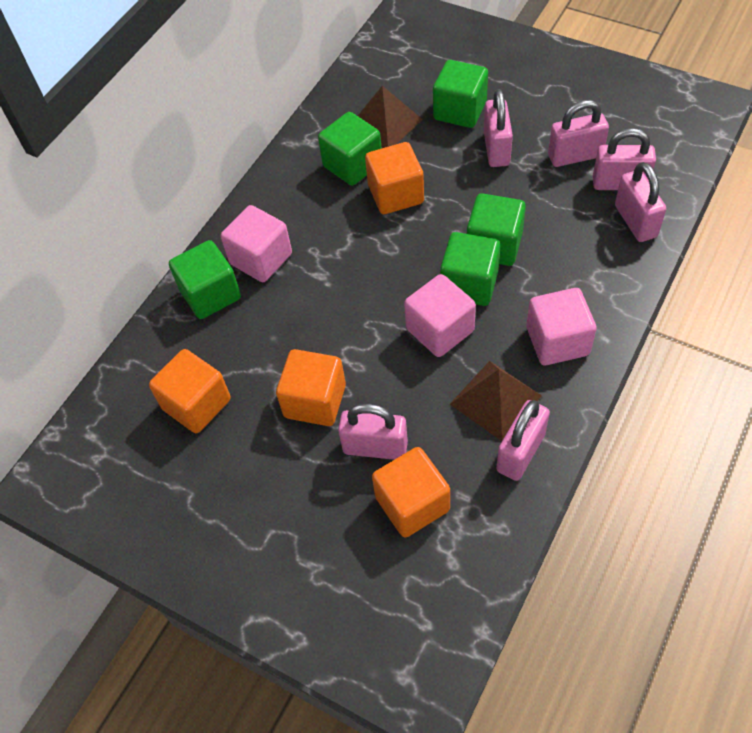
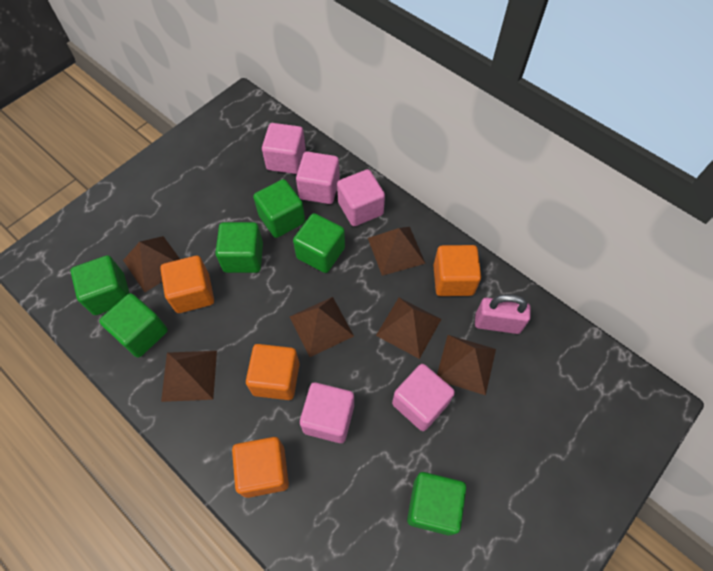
brown pyramid: [358,86,423,148] [450,361,542,441] = 2 -> [123,236,180,292] [161,351,217,402] [289,297,354,357] [368,227,426,276] [376,298,441,359] [437,335,496,395] = 6
green cube: [169,240,241,319] [318,112,382,186] [433,60,488,128] [440,232,500,306] [467,193,526,266] = 5 -> [70,255,129,315] [99,293,168,358] [215,222,263,273] [253,179,305,238] [293,213,345,273] [407,472,466,535] = 6
pink cube: [221,205,292,282] [404,274,476,357] [526,288,597,365] = 3 -> [262,123,306,174] [296,152,340,204] [300,383,354,443] [337,169,385,226] [392,364,455,431] = 5
pink padlock: [338,403,408,460] [484,89,513,167] [496,400,550,481] [548,100,609,167] [593,128,656,190] [615,162,666,242] = 6 -> [475,294,531,334] = 1

